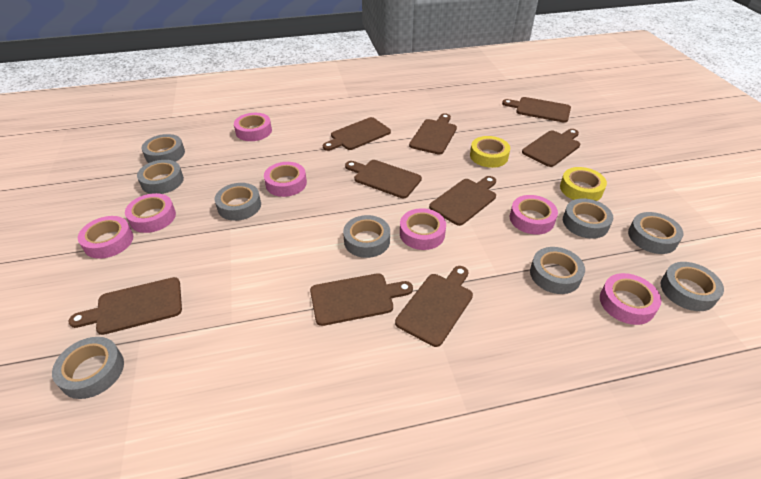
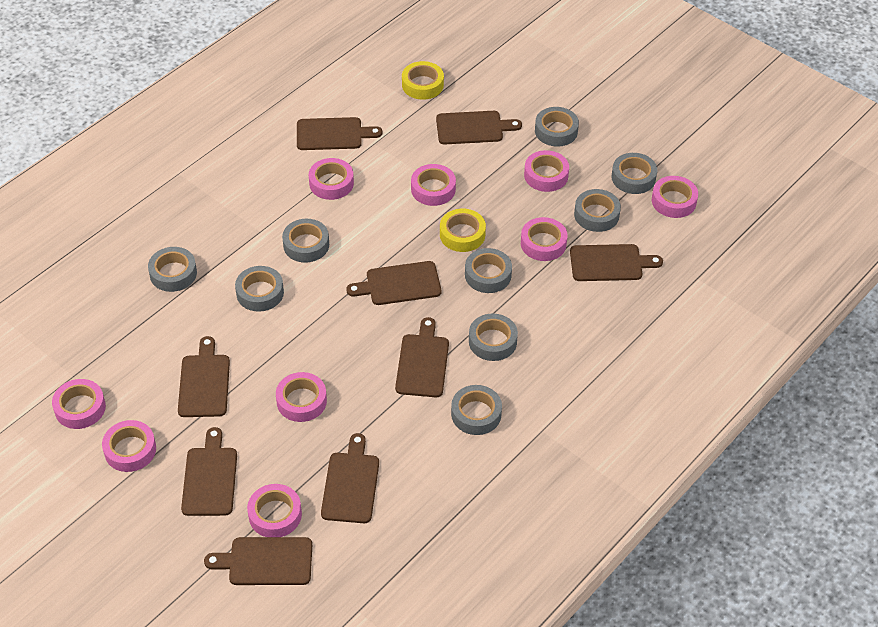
pink tape: [78,216,133,259] [125,193,176,233] [234,113,272,141] [264,162,307,197] [400,208,446,250] [510,195,558,235] [600,273,662,325] = 7 -> [52,379,106,429] [102,420,156,472] [247,484,302,537] [276,372,327,422] [309,158,354,200] [411,164,456,206] [521,217,567,261] [524,150,569,192] [652,176,698,218] = 9

